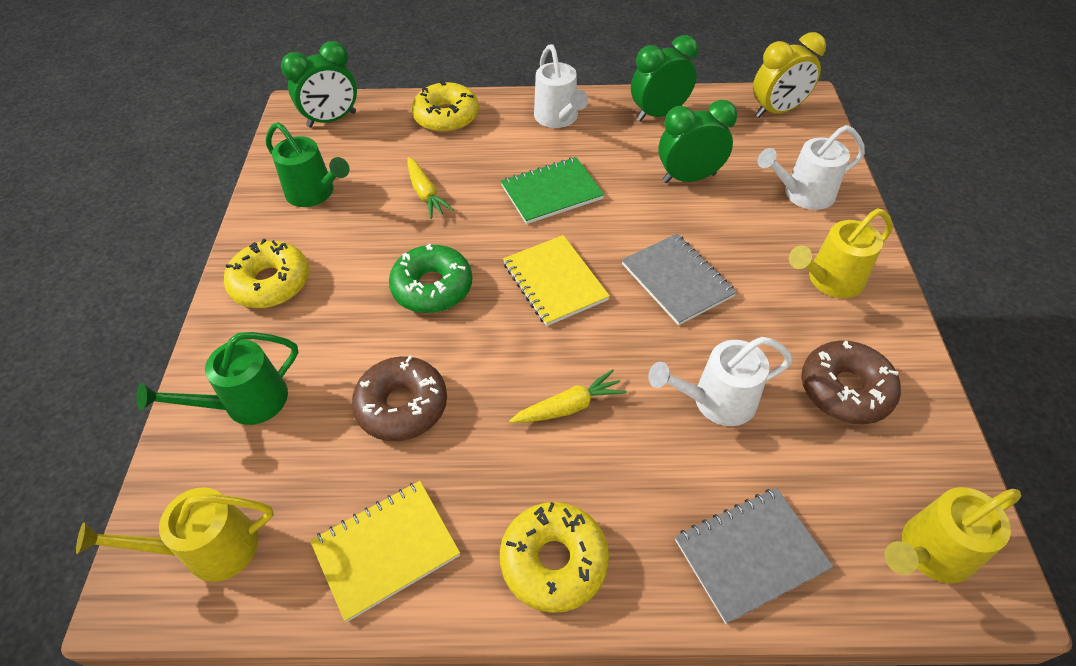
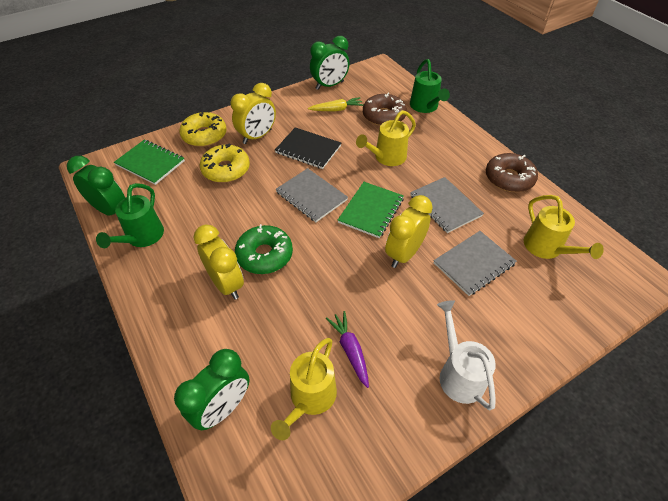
black notebook: none = 0 -> [275,127,341,169] = 1
green notebook: [501,157,604,224] = 1 -> [114,140,185,185] [338,182,404,238] = 2
grey notebook: [622,234,737,325] [675,488,834,624] = 2 -> [276,168,348,222] [410,177,484,233] [434,231,517,296] = 3
purple carrot: none = 0 -> [326,311,369,388] = 1
white watering can: [534,44,588,128] [648,337,793,426] [758,125,865,210] = 3 -> [437,300,496,410] = 1
yellow carrot: [407,157,454,219] [509,369,627,423] = 2 -> [308,97,363,111] = 1
yellow clock: [753,32,826,118] = 1 -> [194,225,244,300] [231,83,276,144] [385,195,433,268] = 3
yellow donut: [224,239,309,308] [412,81,479,133] [500,502,609,613] = 3 -> [179,111,227,147] [200,144,250,183] = 2
yellow notebook: [310,481,460,622] [503,235,610,326] = 2 -> none = 0

